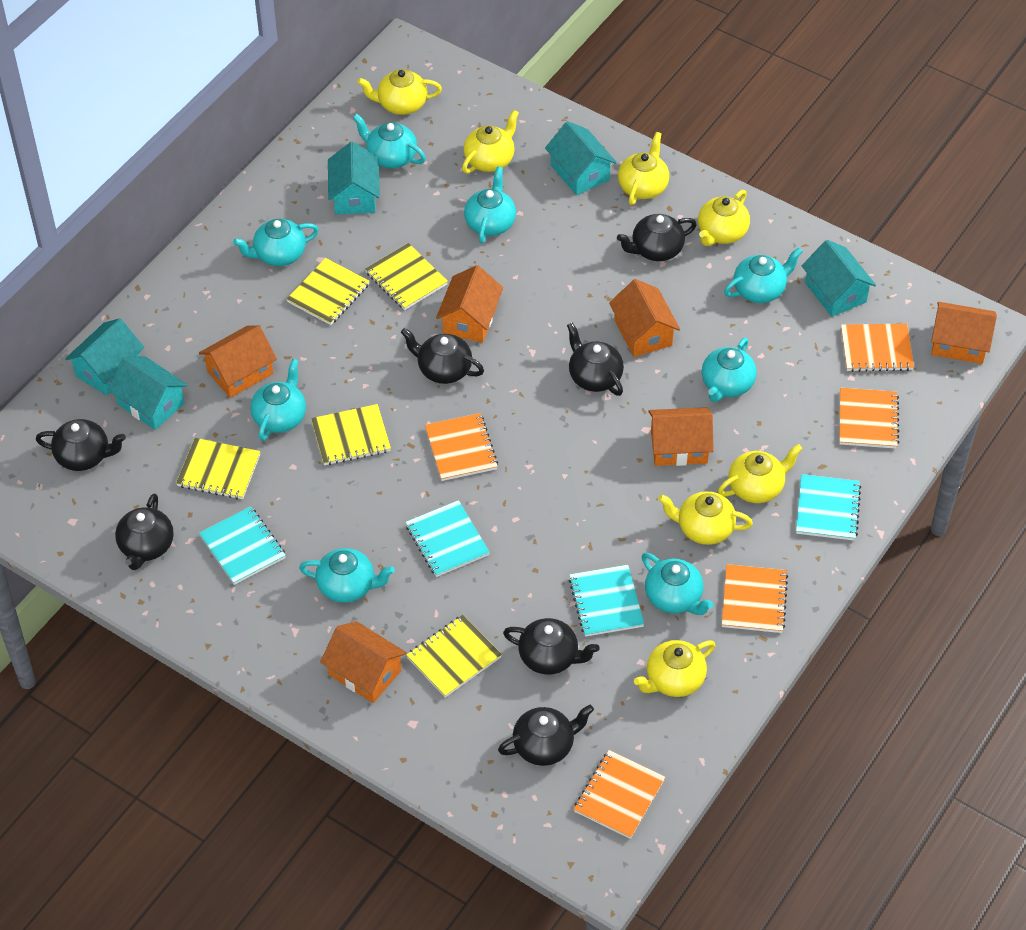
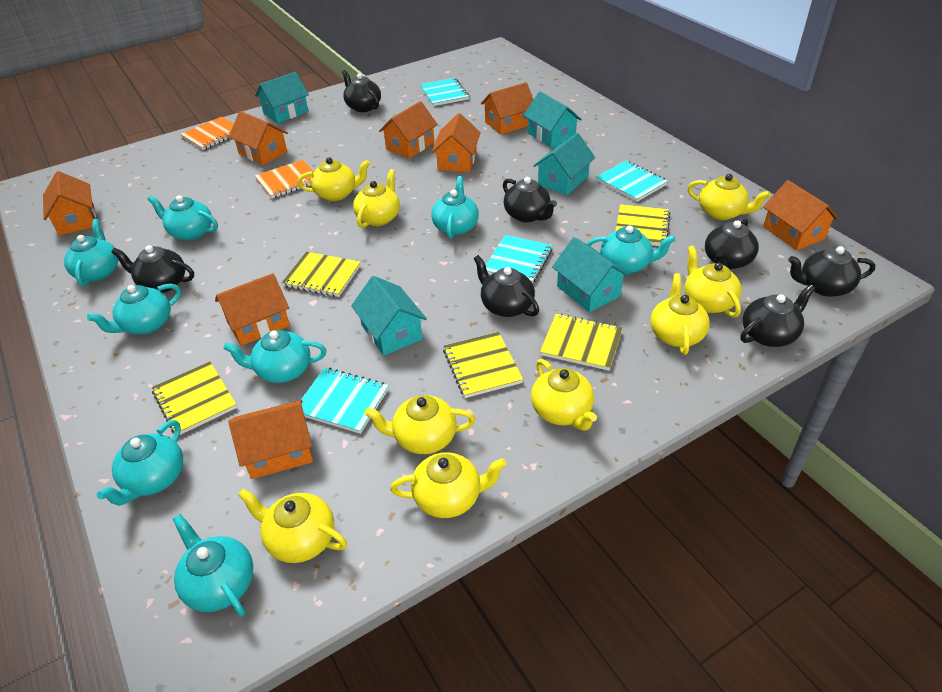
orange house: [199,326,277,398] [320,621,407,703] [436,265,503,343] [609,279,680,357] [648,407,714,466] [931,302,997,364] = 6 -> [43,171,96,236] [215,273,290,346] [228,400,313,479] [229,111,288,165] [379,101,438,159] [431,113,481,172] [481,82,534,135] [763,180,839,250] = 8
orange notebook: [425,413,498,481] [574,750,665,839] [722,564,788,633] [839,388,899,449] [841,323,914,372] = 5 -> [181,117,234,150] [255,160,314,198] = 2
yellow teapot: [357,69,442,115] [462,110,519,173] [618,132,669,205] [634,640,715,697] [658,491,753,545] [698,190,750,246] [718,444,802,503] = 7 -> [238,489,347,563] [297,157,370,201] [353,169,400,228] [365,395,475,454] [390,452,507,518] [531,359,597,431] [651,273,710,355] [684,245,742,318] [687,174,771,220] = 9

